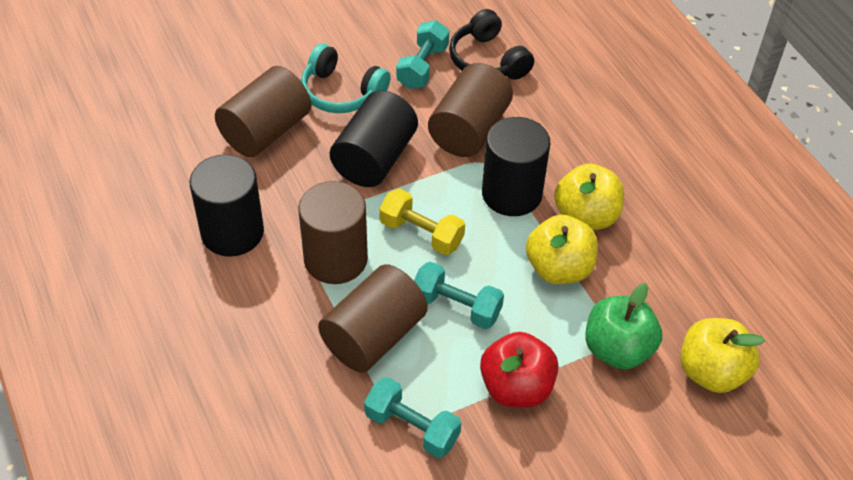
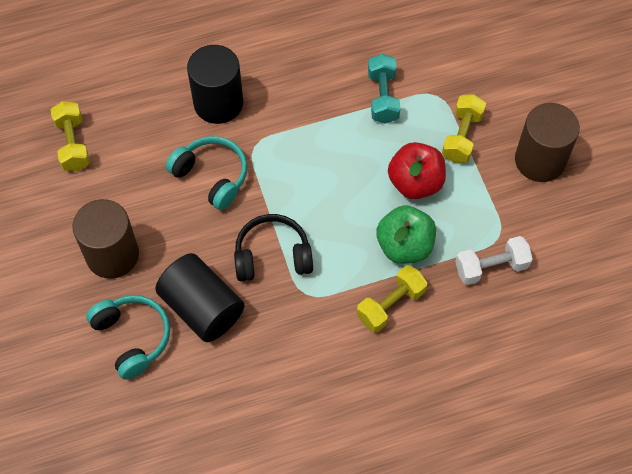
black cylinder: [190,154,264,257] [330,91,418,187] [482,117,550,216] = 3 -> [155,253,245,342] [187,45,243,124] = 2
brown cylinder: [215,66,311,157] [298,181,368,284] [318,264,428,373] [428,63,513,157] = 4 -> [72,199,139,279] [515,103,580,182] = 2
turquoise dumbbell: [364,377,461,458] [396,20,449,89] [414,262,504,329] = 3 -> [368,54,400,124] = 1
turquoise headphones: [301,44,391,113] = 1 -> [86,295,170,380] [166,136,247,210] = 2
white dumbbell: none = 0 -> [455,236,533,285] = 1
yellow apple: [526,215,598,284] [554,163,624,230] [680,318,765,393] = 3 -> none = 0
yellow dumbbell: [379,189,465,255] = 1 -> [51,101,90,171] [357,265,427,332] [442,94,486,163] = 3

